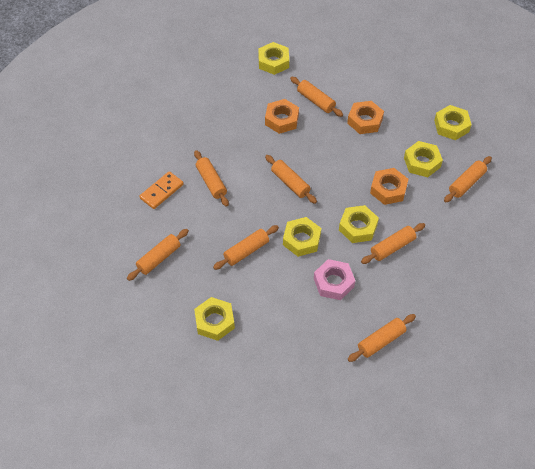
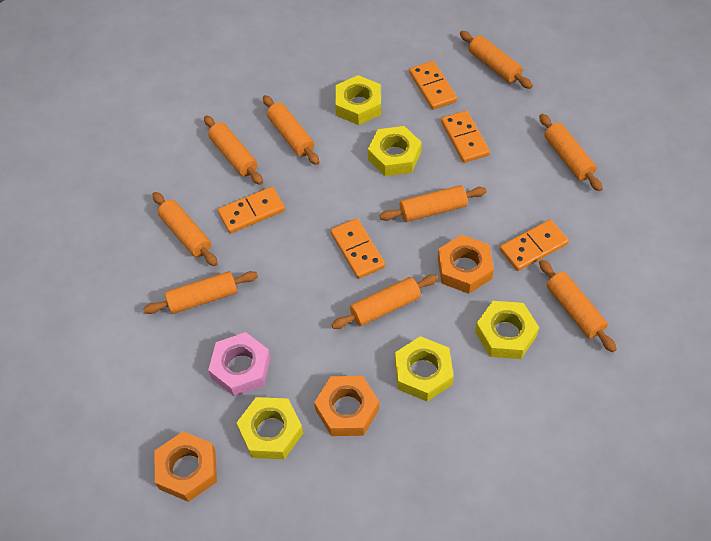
orange domino: [139,171,184,209] = 1 -> [218,187,285,233] [331,218,385,279] [409,61,457,110] [441,111,490,163] [500,220,569,271] = 5
orange rolling pin: [127,229,189,281] [194,150,229,207] [213,225,279,270] [265,155,317,204] [290,77,343,117] [348,314,416,362] [361,223,425,264] [444,156,492,203] = 8 -> [143,271,258,314] [152,192,218,266] [204,115,263,185] [263,95,319,165] [331,275,438,329] [380,185,487,222] [460,31,533,89] [539,114,603,191] [539,260,617,352] = 9
yellow nut: [194,297,235,341] [258,42,289,75] [283,217,321,257] [339,205,379,243] [404,141,443,177] [434,105,472,140] = 6 -> [236,397,303,459] [335,75,381,125] [368,126,422,176] [395,336,454,401] [475,301,539,359] = 5

